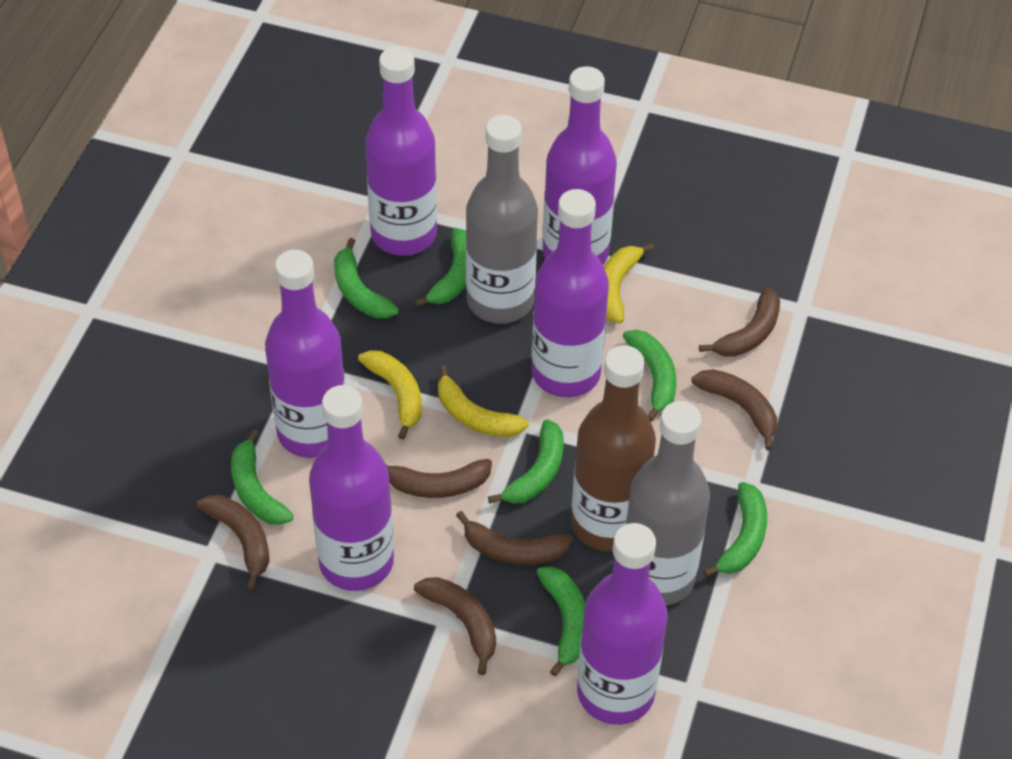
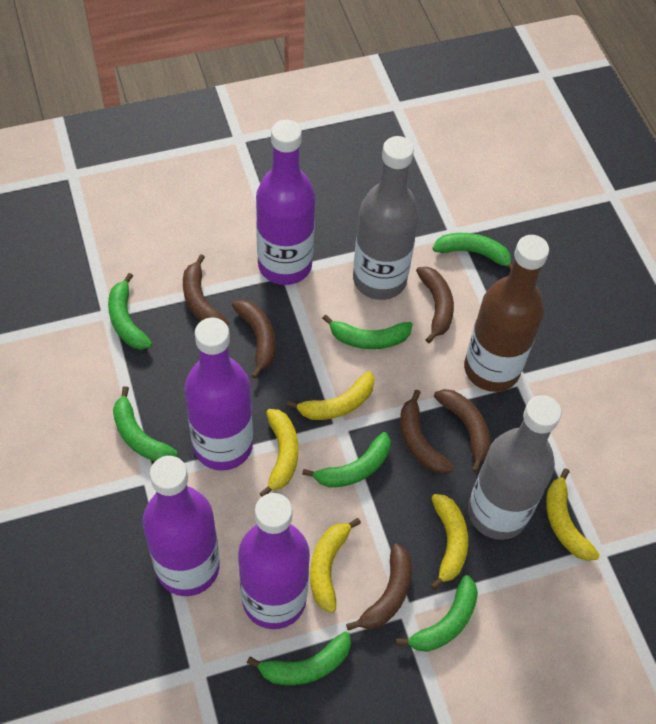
purple bottle: [265,250,345,458] [309,385,394,591] [365,47,437,256] [532,189,609,397] [543,66,617,265] [577,523,668,725] = 6 -> [143,456,220,596] [184,318,253,471] [238,493,310,629] [256,120,315,285] = 4
yellow banana: [358,350,422,440] [438,365,529,437] [604,243,654,323] = 3 -> [259,409,298,497] [286,371,375,420] [310,518,361,613] [431,494,468,590] [546,468,600,561] = 5

